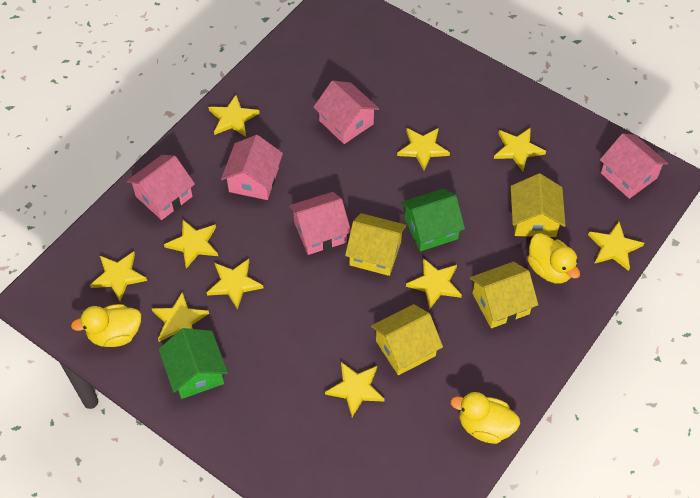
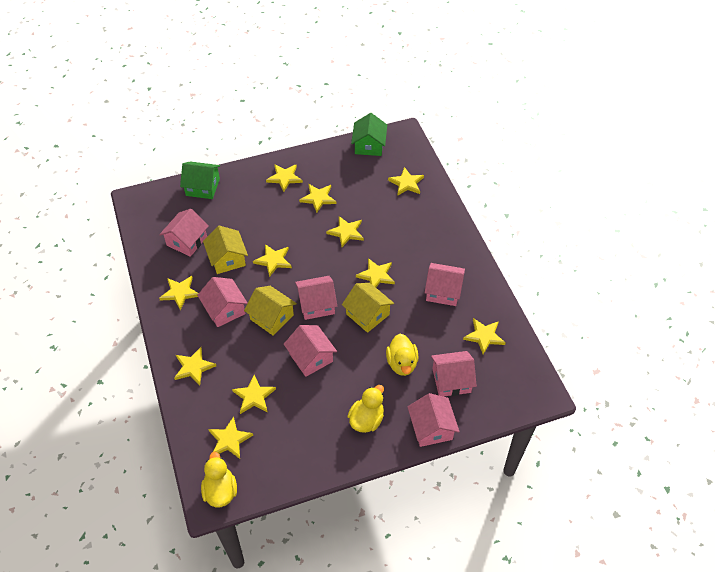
pink house: [126,155,195,220] [221,135,283,200] [289,192,351,255] [313,81,379,144] [600,133,668,199] = 5 -> [159,209,209,257] [197,277,248,327] [284,325,337,377] [295,276,337,320] [407,393,460,447] [425,263,465,306] [431,351,477,397] = 7
yellow house: [345,213,406,276] [371,304,443,375] [470,262,538,328] [511,174,566,237] = 4 -> [203,226,248,274] [244,286,297,336] [342,283,394,333] = 3
yellow star: [90,252,147,301] [152,291,209,342] [164,220,218,269] [207,259,264,309] [208,95,260,137] [325,362,385,417] [397,128,450,170] [406,258,462,309] [494,128,546,171] [588,222,644,271] = 10 -> [159,276,199,310] [174,347,216,385] [208,417,253,459] [232,375,276,414] [253,244,292,277] [266,164,303,192] [299,184,337,213] [326,216,364,247] [356,258,395,287] [388,167,424,196] [463,318,506,355] = 11

